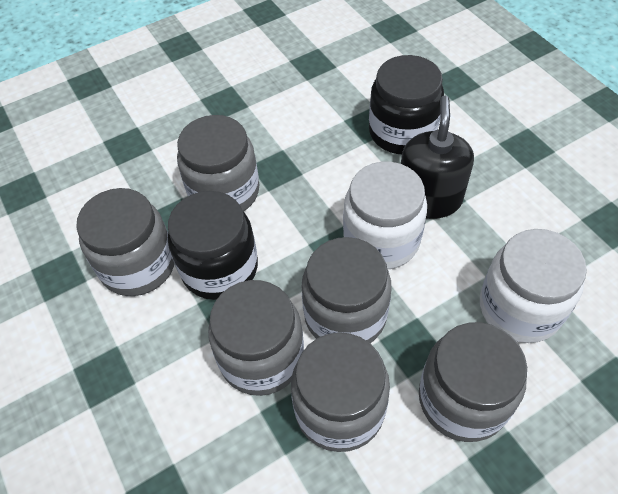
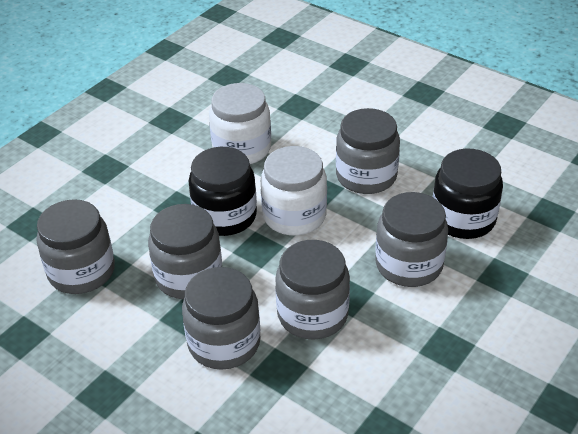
black soap dispenser: [401,96,474,219] = 1 -> none = 0

